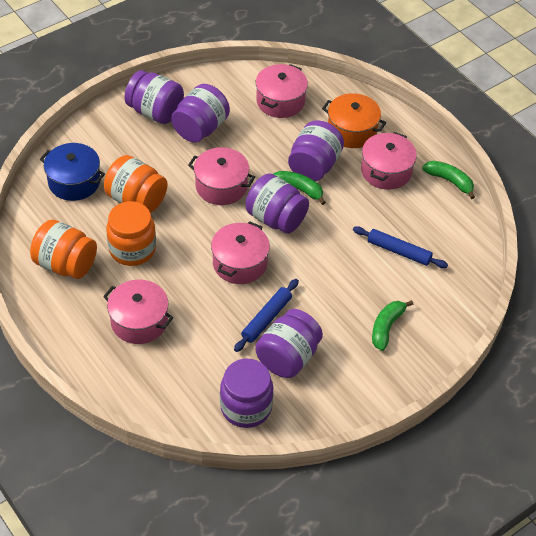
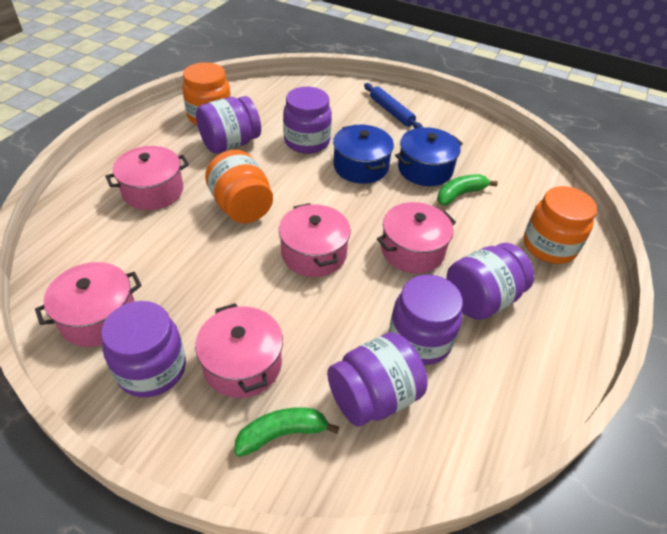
blue pot: [40,143,105,201] = 1 -> [333,125,394,184] [395,127,463,186] = 2
blue rolling pin: [234,279,299,352] [353,226,448,268] = 2 -> [364,83,423,128] = 1
green banana: [273,171,326,205] [372,300,413,351] [422,161,475,199] = 3 -> [235,408,339,457] [437,174,498,205] = 2
orange pot: [322,93,386,148] = 1 -> none = 0

